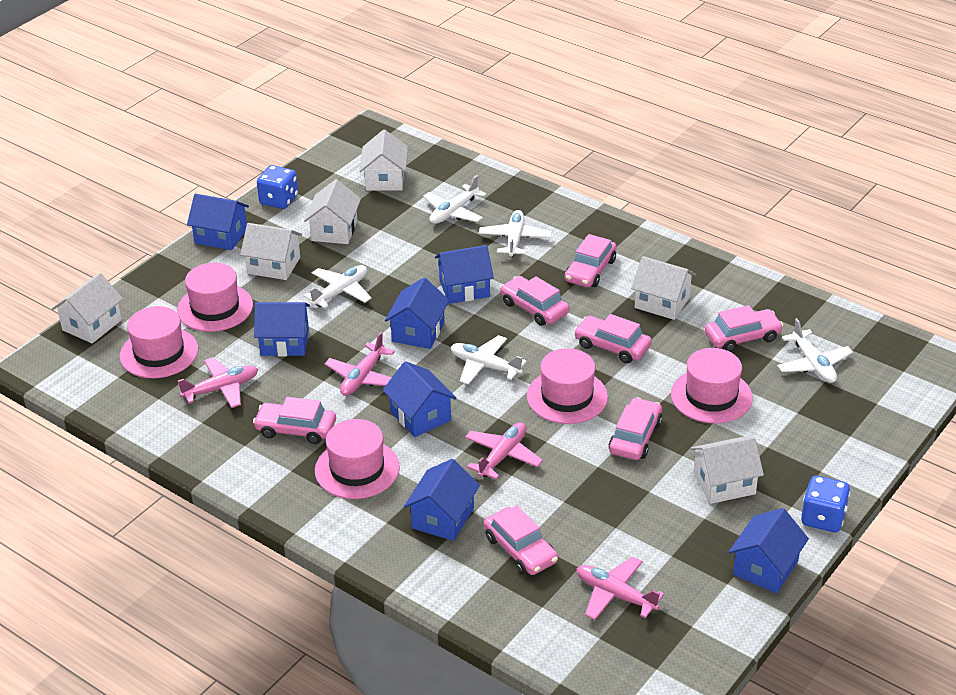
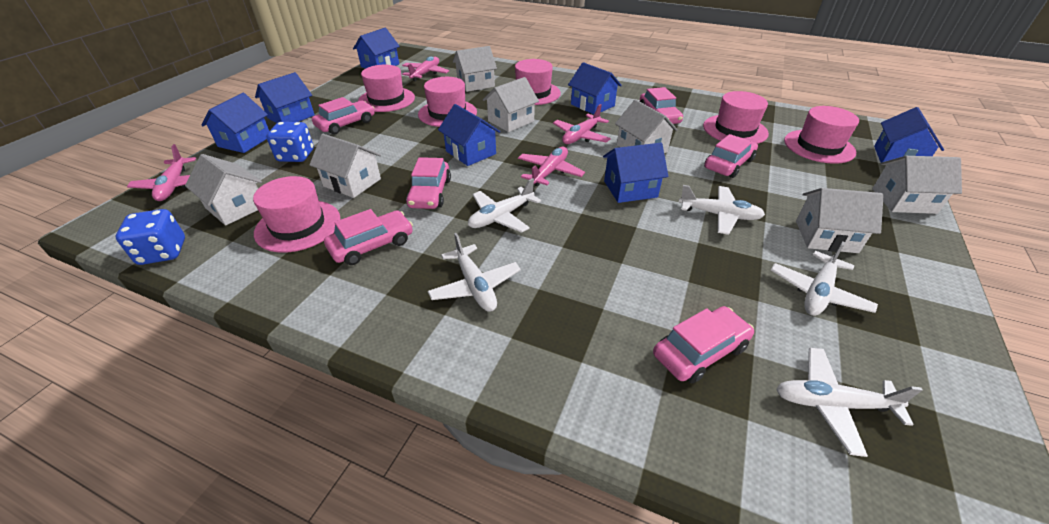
pink car: [253,397,336,444] [484,505,558,575] [500,276,569,326] [565,234,617,287] [574,314,652,363] [609,397,663,460] [705,305,783,352] = 7 -> [312,97,375,134] [324,209,413,265] [406,157,451,209] [640,87,683,124] [653,306,754,383] [704,134,758,178] = 6
pink hat: [120,306,198,378] [177,263,253,332] [315,419,400,499] [527,348,608,424] [671,348,753,424] = 5 -> [253,176,340,253] [358,65,415,112] [418,77,477,127] [515,59,561,105] [703,91,769,144] [784,106,859,164] = 6
white house: [52,273,123,343] [240,223,302,280] [304,179,361,244] [360,130,408,191] [631,256,696,320] [690,437,764,504] = 6 -> [185,154,262,225] [309,134,381,198] [453,46,497,92] [483,77,539,132] [615,99,678,153] [796,188,884,253] [872,156,962,214] = 7

